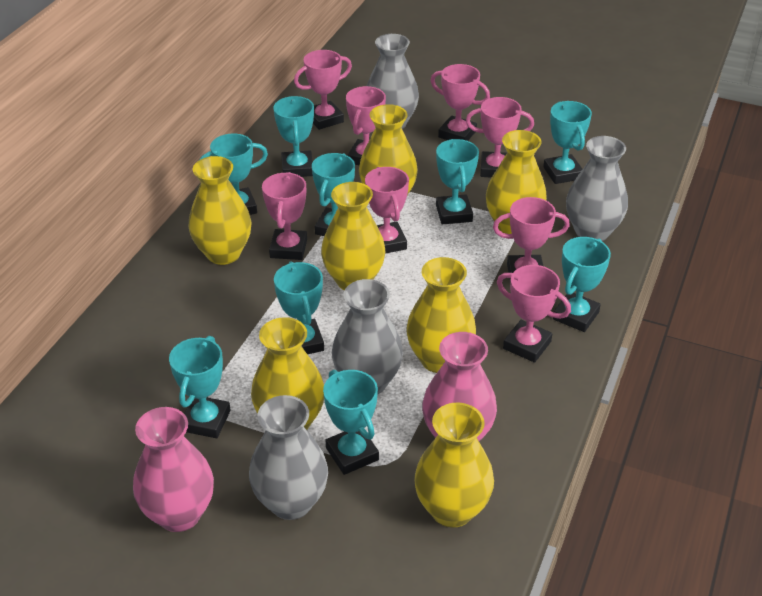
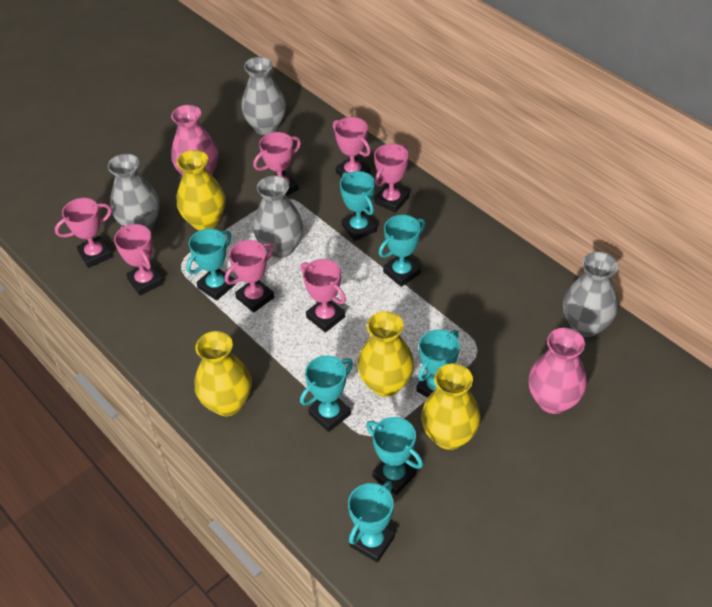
pink trophy: [262,172,307,260] [294,50,352,130] [346,86,386,166] [365,167,409,254] [430,64,490,141] [466,97,534,178] [493,197,570,282] [497,265,571,363] = 8 -> [55,198,113,268] [114,224,164,296] [225,240,274,313] [253,132,301,196] [300,259,346,332] [333,117,371,177] [374,144,409,213] = 7
turquoise trophy: [169,336,231,438] [199,134,268,215] [273,96,314,177] [274,261,324,354] [312,153,355,236] [323,370,379,475] [436,139,479,224] [543,101,592,184] [553,237,611,332] = 9 -> [186,229,235,300] [300,356,353,432] [340,171,377,241] [348,481,395,563] [366,417,423,495] [378,215,425,287] [416,329,460,398] = 7
yellow vase: [188,156,252,265] [251,317,324,430] [321,182,386,290] [359,104,418,195] [406,257,476,373] [414,402,494,528] [486,130,547,234] = 7 -> [177,150,225,231] [195,331,252,416] [357,311,414,397] [421,364,480,450] = 4

